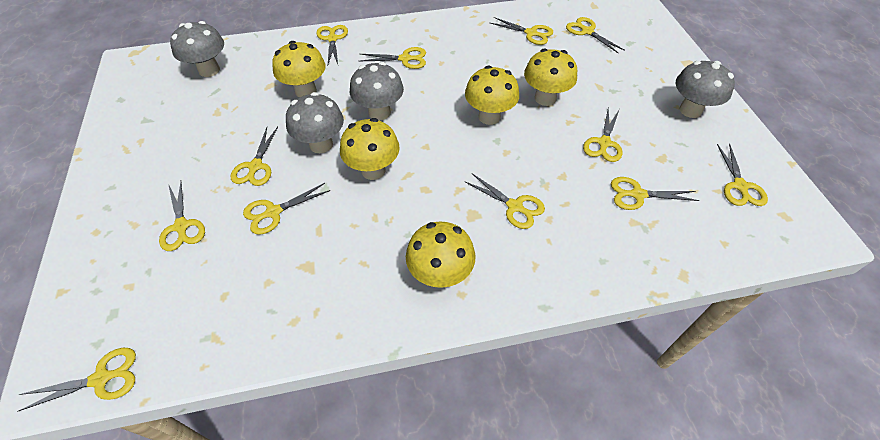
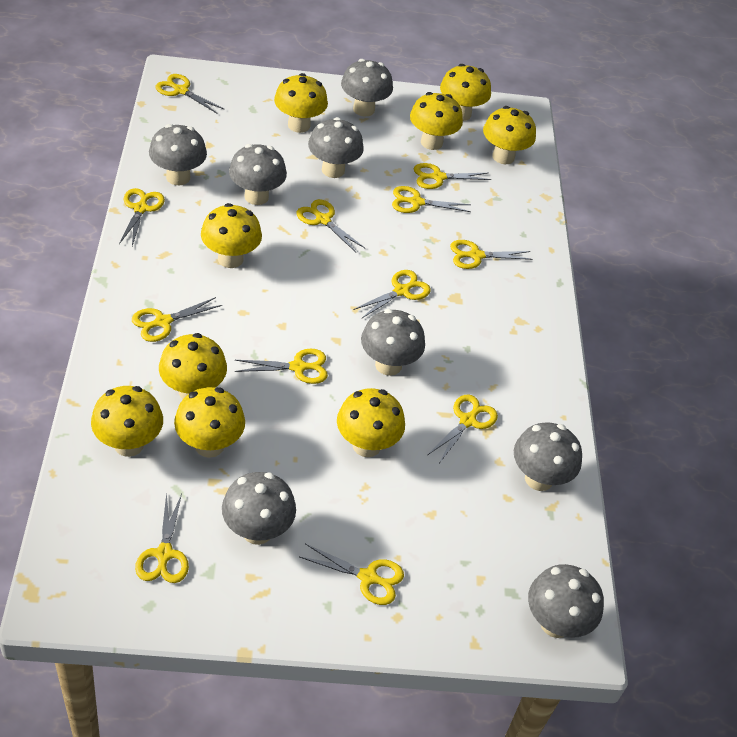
grey mushroom: [170,21,224,77] [286,92,344,153] [350,62,404,121] [675,61,735,118] = 4 -> [149,124,207,185] [222,472,296,545] [229,144,287,205] [308,117,364,178] [341,59,393,117] [361,309,425,376] [514,422,582,491] [528,564,604,638] = 8
yellow mushroom: [272,41,326,97] [340,118,400,180] [406,222,476,288] [465,66,519,125] [524,49,577,106] = 5 -> [91,386,163,457] [159,333,227,399] [174,387,245,458] [201,203,262,268] [274,73,328,133] [337,388,405,457] [410,92,463,150] [440,64,491,121] [483,106,536,164] = 9

